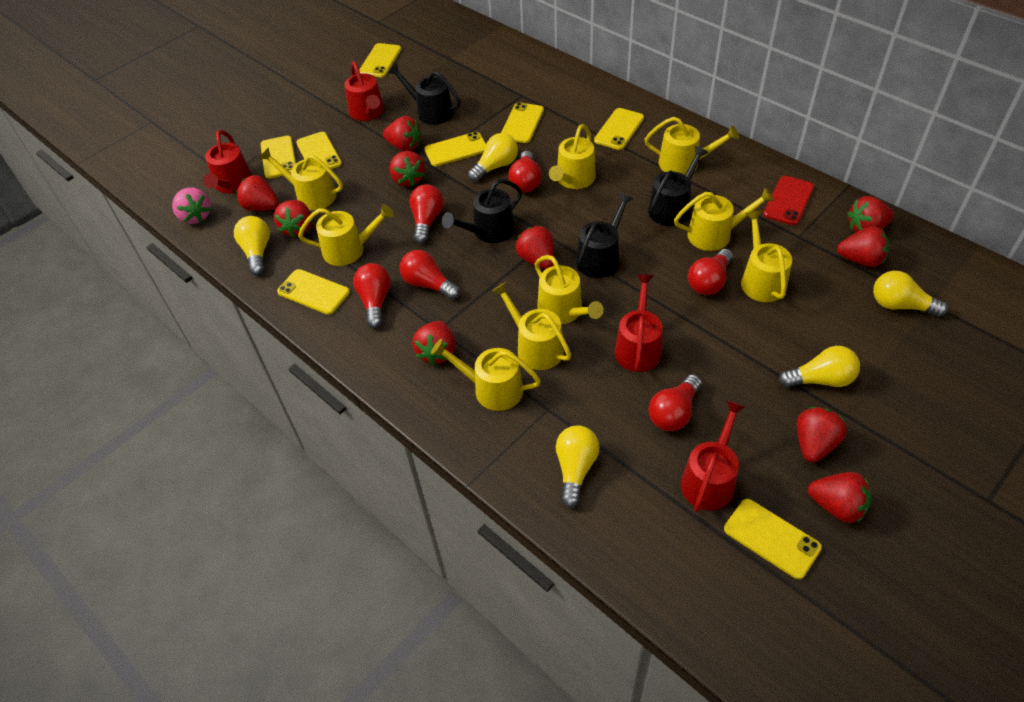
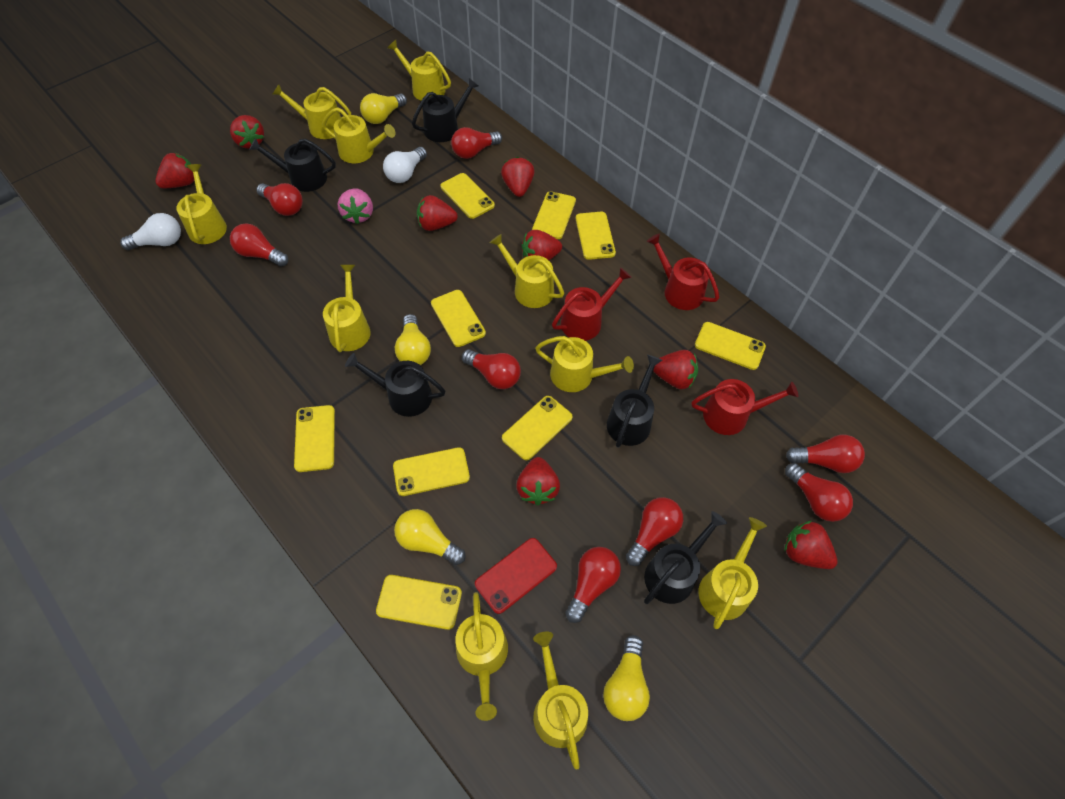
black watering can: [388,64,461,125] [442,179,522,243] [576,193,634,278] [648,146,708,226] = 4 -> [249,138,336,192] [345,353,445,417] [412,78,479,142] [607,355,663,448] [644,511,727,604] = 5
red light bulb: [353,263,391,329] [400,250,460,300] [409,184,444,244] [508,151,542,193] [648,374,702,431] [688,249,733,295] = 6 -> [230,224,288,267] [256,183,303,216] [451,127,502,159] [462,349,521,389] [565,547,621,623] [626,497,683,566] [785,463,853,522] [786,435,865,473] = 8
red strawberry: [236,175,279,211] [274,200,312,238] [383,116,422,151] [389,151,425,187] [412,321,455,365] [516,226,554,269] [797,407,847,462] [808,472,871,523] [837,226,889,267] [847,196,894,232] = 10 -> [155,153,194,188] [230,115,264,149] [417,195,458,231] [501,157,535,197] [516,457,560,505] [522,230,562,260] [653,350,698,389] [785,521,838,569] = 8
red watering can: [203,130,252,193] [344,61,384,121] [615,274,663,372] [681,400,745,512] = 4 -> [552,268,632,341] [646,234,719,310] [692,379,799,435] = 3
white light bulb: none = 0 -> [120,213,181,250] [383,147,427,183] = 2
yellow light bulb: [234,216,270,275] [468,133,518,182] [556,425,600,508] [779,346,860,388] [873,271,948,317] = 5 -> [360,93,407,124] [394,509,466,565] [395,314,431,365] [603,635,650,721] = 4
yellow phone: [260,136,296,179] [277,269,350,315] [296,132,342,169] [359,43,401,77] [424,132,486,166] [501,102,544,143] [594,108,644,150] [724,499,822,579] = 8 -> [294,405,335,472] [376,575,462,630] [393,447,470,496] [431,290,486,347] [440,173,495,219] [502,396,573,460] [532,191,576,239] [576,212,616,260] [695,322,766,370] = 9
yellow watering can: [259,148,343,210] [298,204,394,266] [431,339,541,411] [492,282,571,370] [535,255,604,324] [549,124,596,189] [645,117,739,175] [674,188,774,251] [741,210,792,302] = 9 -> [176,164,227,244] [272,84,351,139] [322,107,396,163] [323,265,371,352] [387,40,451,101] [455,592,508,721] [490,234,564,308] [533,631,588,770] [535,336,634,392] [699,517,767,629] = 10

